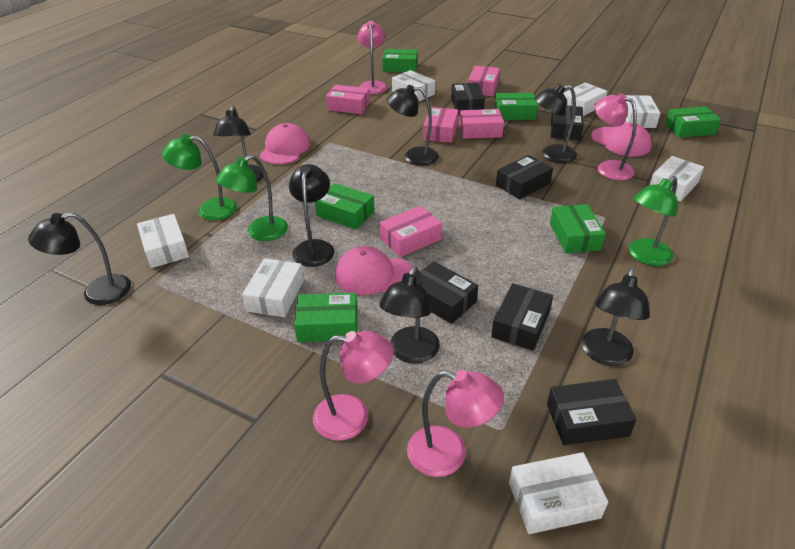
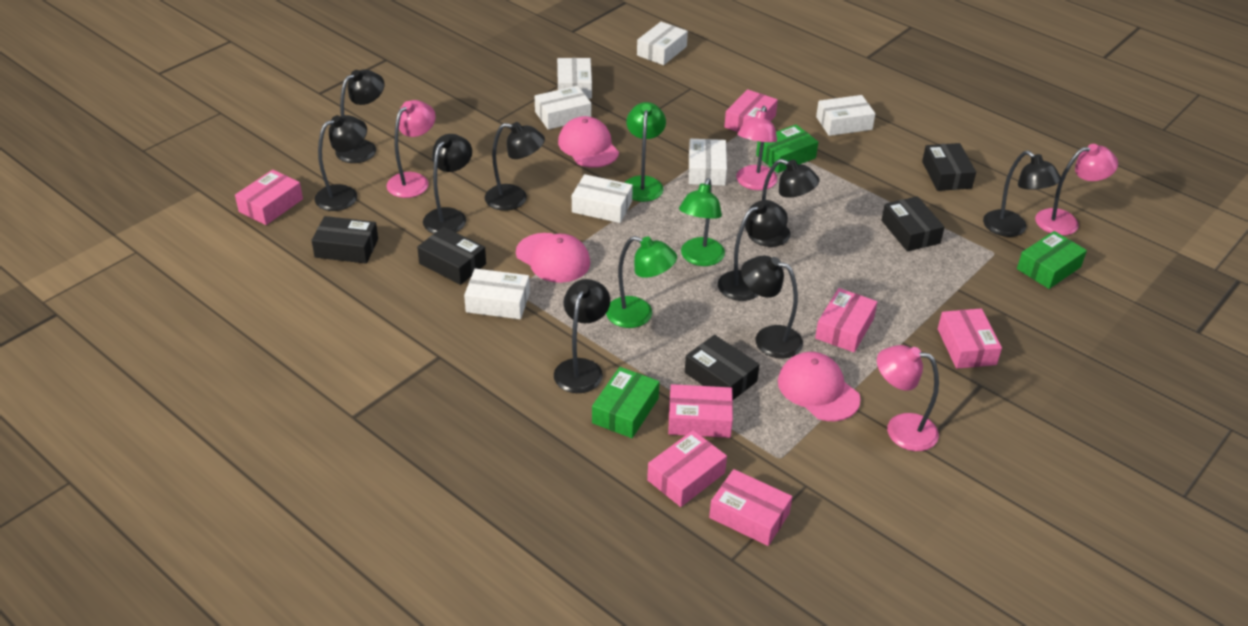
black box: [419,261,478,324] [451,83,485,114] [491,283,553,351] [496,155,553,200] [547,379,637,445] [551,105,584,140] = 6 -> [311,216,378,264] [417,227,486,285] [685,335,759,401] [881,196,945,252] [922,143,976,191] = 5
black lamp: [28,212,131,305] [213,106,264,182] [289,164,334,267] [379,266,440,364] [387,85,439,166] [535,84,577,163] [582,268,650,366] = 7 -> [315,115,367,211] [335,69,385,163] [423,134,472,234] [485,122,545,211] [554,279,610,393] [718,200,788,301] [741,256,803,359] [748,159,820,247] [983,151,1061,237] = 9
green box: [294,293,357,342] [315,183,375,230] [382,49,418,72] [494,93,538,120] [550,204,606,253] [665,106,721,138] = 6 -> [592,367,660,438] [756,125,818,173] [1017,231,1087,289] = 3
pink box: [326,85,370,114] [379,206,442,257] [423,107,459,143] [459,109,504,139] [468,66,500,96] = 5 -> [235,170,303,225] [647,430,727,507] [668,384,733,438] [709,469,792,546] [724,89,778,132] [815,288,877,352] [938,309,1002,369] = 7

